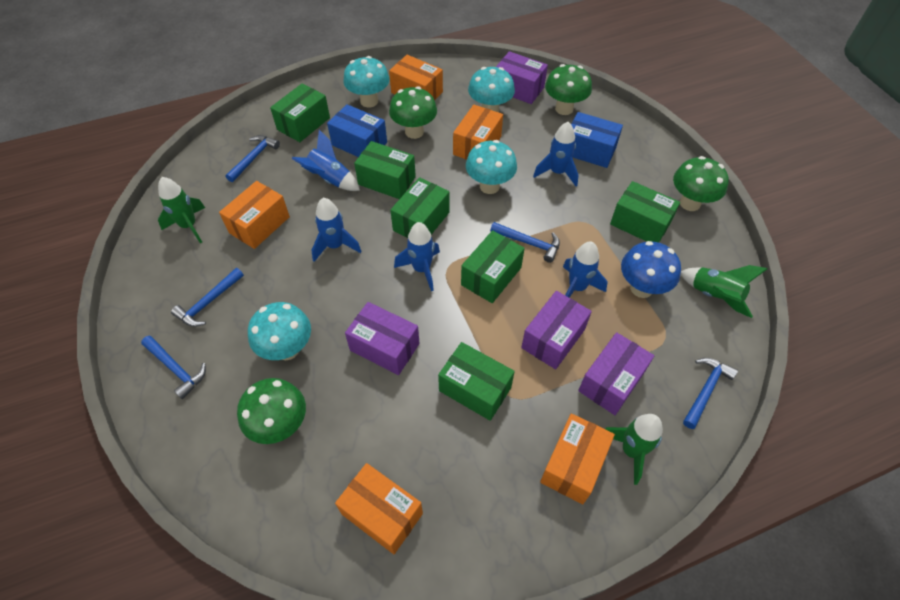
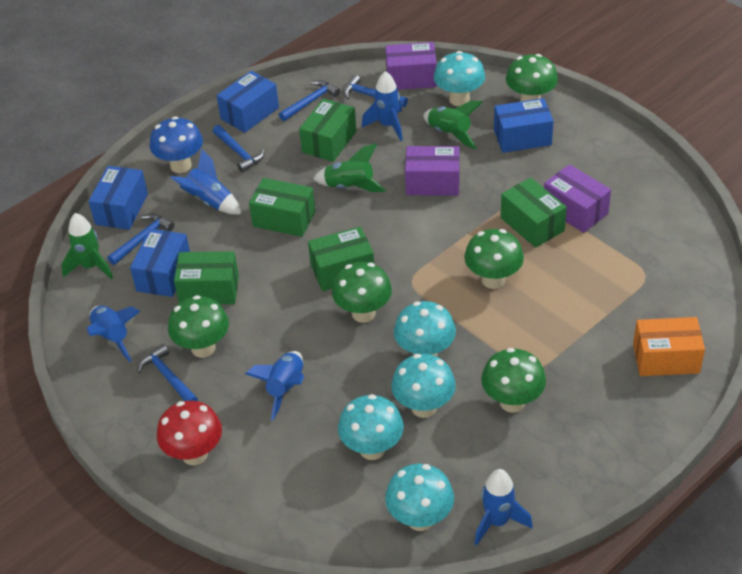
blue box: [327,104,387,157] [571,112,623,168] = 2 -> [88,166,148,230] [130,229,190,297] [217,71,279,133] [494,98,554,153] = 4
green box: [270,84,330,142] [354,141,416,199] [390,177,450,238] [438,342,515,421] [461,230,525,303] [610,181,680,243] = 6 -> [174,251,239,304] [249,178,315,237] [299,99,356,162] [308,227,374,291] [501,178,567,248] = 5
green mushroom: [237,378,306,444] [389,86,437,139] [545,64,592,115] [673,156,729,211] = 4 -> [168,295,229,358] [332,262,392,323] [464,229,524,289] [481,348,546,413] [506,54,558,102] = 5
orange box: [219,181,290,249] [335,463,423,554] [389,55,443,100] [453,105,503,160] [540,413,615,504] = 5 -> [633,317,705,376] = 1
purple box: [345,302,420,375] [496,51,548,104] [521,291,592,369] [578,332,654,415] = 4 -> [385,42,437,90] [405,146,460,196] [544,164,611,233] = 3
red mushroom: none = 0 -> [157,401,222,465] = 1
turquoise mushroom: [248,302,311,360] [343,56,389,108] [466,140,517,194] [468,67,515,112] = 4 -> [338,394,404,460] [385,464,454,531] [391,354,456,418] [394,301,456,357] [434,51,485,106] = 5

